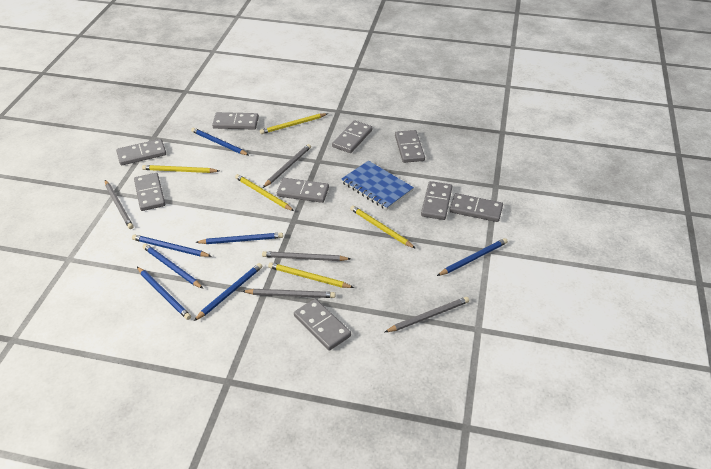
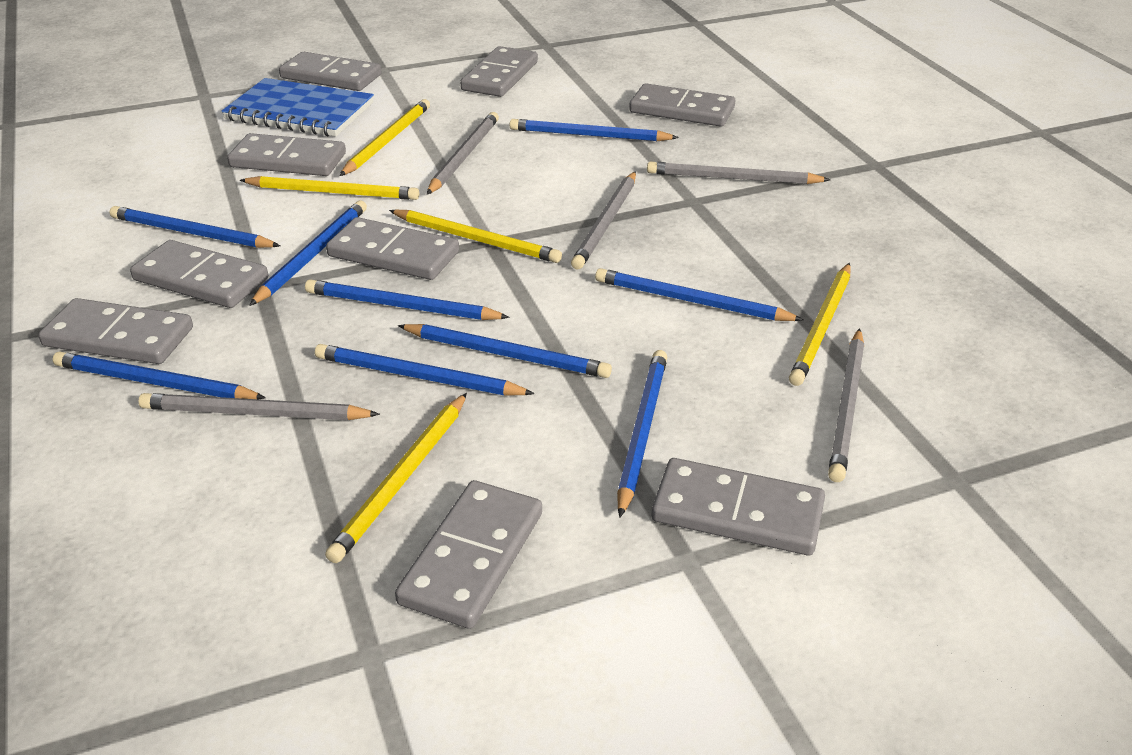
blue pencil: [132,235,212,257] [137,267,191,320] [143,244,203,288] [191,128,249,155] [194,263,263,321] [195,233,283,244] [437,238,508,276] = 7 -> [53,351,266,399] [109,206,280,248] [249,200,367,306] [305,279,510,320] [315,344,535,395] [398,324,612,378] [510,119,679,141] [595,268,804,321] [617,350,667,518] = 9

